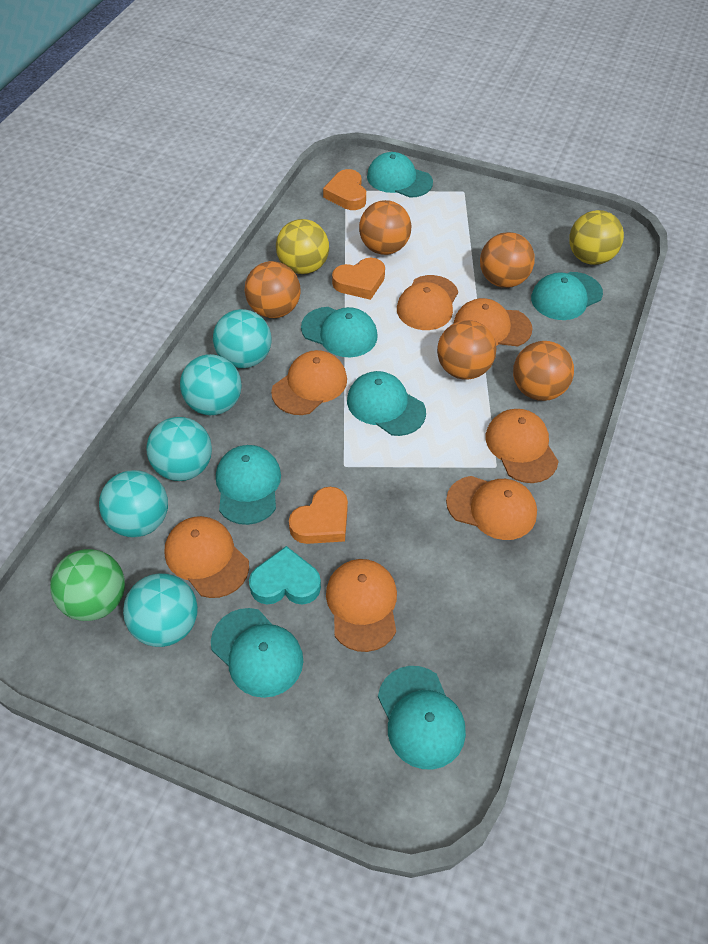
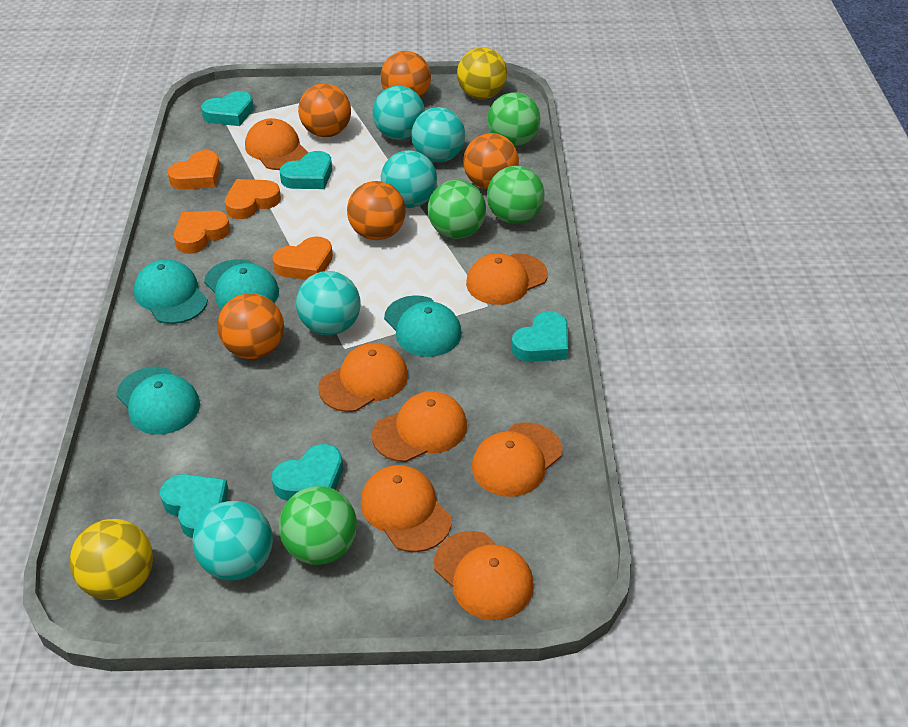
green ball: [50,549,125,621] = 1 -> [279,486,357,565] [428,180,486,239] [487,166,545,224] [488,92,540,147] = 4
orange heart: [289,487,348,544] [323,169,366,210] [332,258,385,300] = 3 -> [168,150,221,190] [174,210,231,254] [225,179,281,219] [272,236,333,280] = 4
turquoise cap: [211,608,303,698] [216,445,281,525] [301,307,378,357] [347,371,426,436] [367,152,433,198] [378,666,466,769] [531,272,603,320] = 7 -> [116,367,200,435] [134,259,208,324] [204,259,279,309] [384,295,462,357] = 4
turquoise heart: [249,546,321,605] = 1 -> [160,474,229,538] [201,91,254,126] [272,444,343,501] [280,151,332,189] [511,311,568,362] = 5

